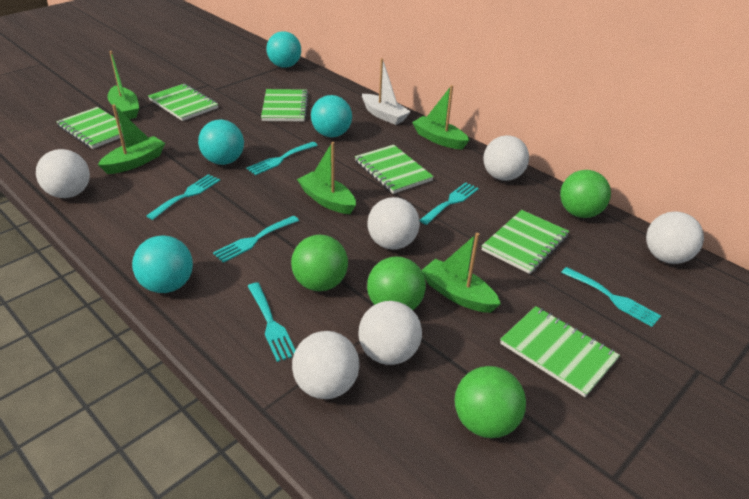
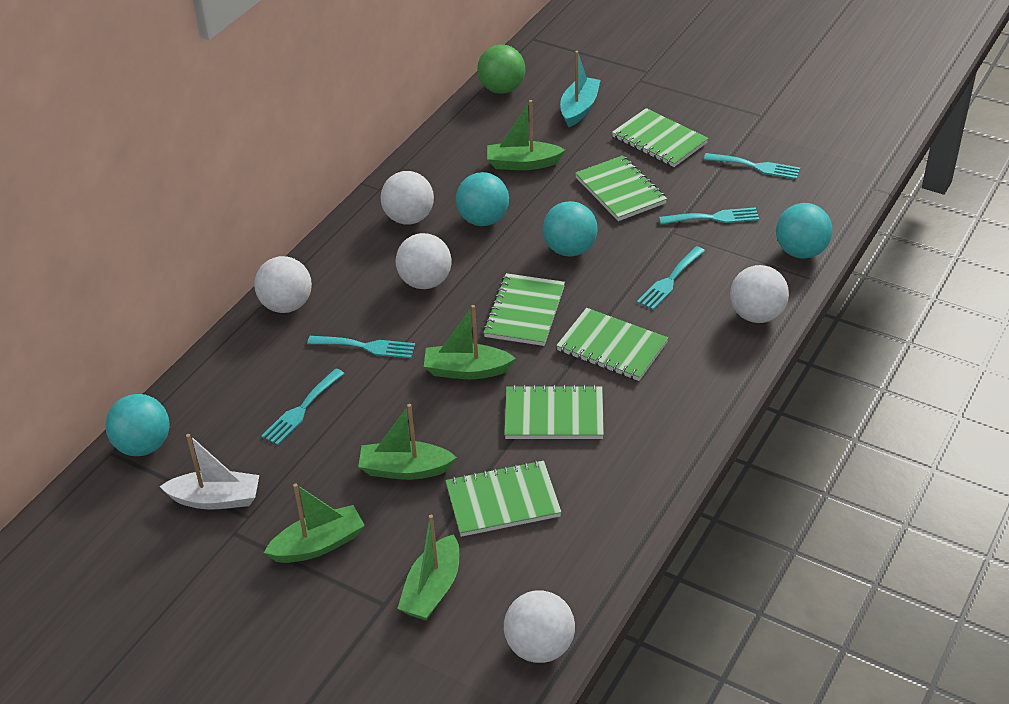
green ball: [291,235,348,291] [367,256,426,310] [455,366,526,438] [560,170,611,218] = 4 -> [477,45,525,94] = 1
turquoise boat: none = 0 -> [560,51,601,127] = 1
turquoise fork: [146,174,220,220] [213,216,299,263] [246,142,318,175] [248,282,296,362] [420,182,479,225] [561,267,661,327] = 6 -> [261,368,345,445] [307,336,415,358] [637,246,705,310] [659,207,759,224] [704,153,800,179] = 5
white ball: [36,149,90,198] [292,331,359,399] [358,301,422,365] [368,197,420,249] [484,135,529,181] [646,212,704,264] = 6 -> [254,256,312,313] [380,171,434,225] [396,233,452,289] [504,590,575,663] [730,265,789,323] = 5

